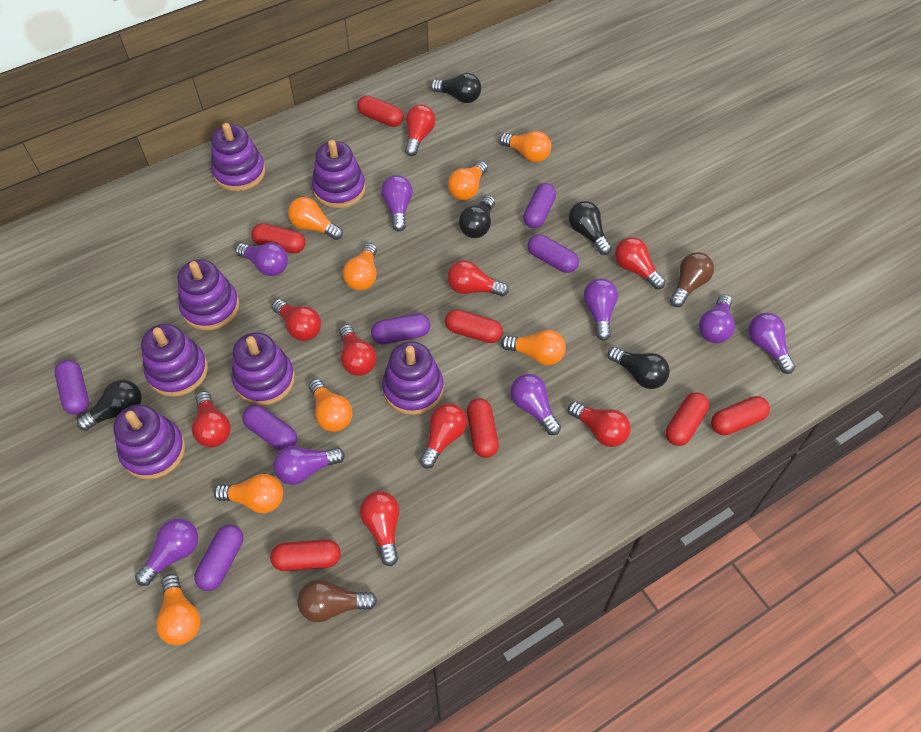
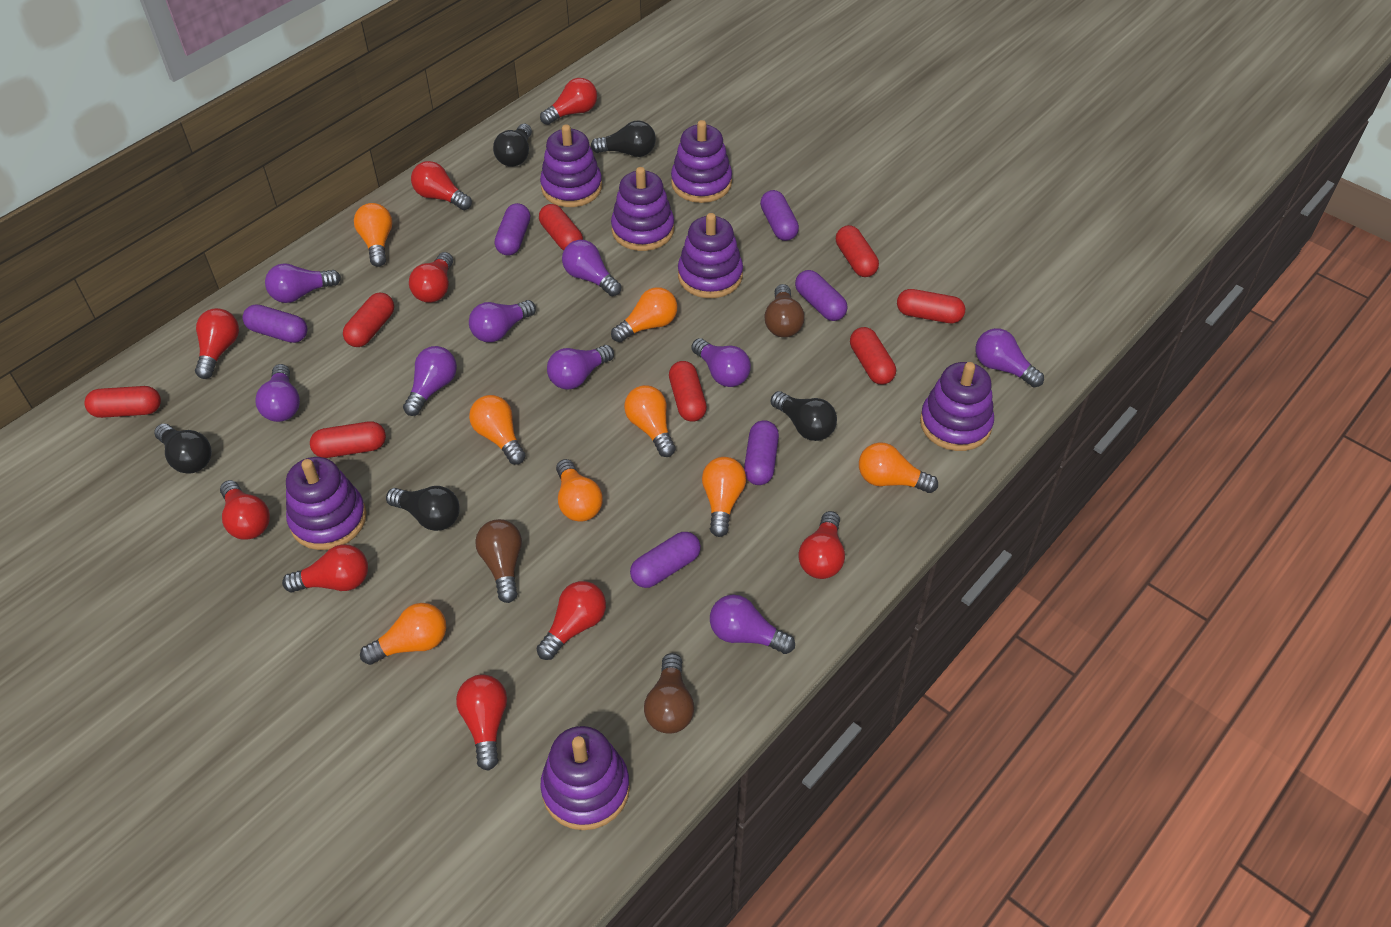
brown light bulb: [298,579,377,622] [670,252,714,307] = 2 -> [475,519,522,603] [644,653,694,734] [764,284,804,337] = 3
purple light bulb: [135,519,198,586] [235,243,288,276] [273,446,345,485] [381,175,413,232] [510,374,561,435] [584,278,618,341] [699,294,735,343] [748,313,795,374] = 8 -> [255,364,300,422] [265,263,341,303] [403,346,457,416] [469,300,536,342] [547,345,614,389] [562,240,621,296] [691,338,751,387] [710,594,795,654] [976,328,1044,387] = 9
red capsule: [251,223,305,253] [270,539,341,571] [357,95,403,127] [445,309,503,343] [467,398,499,458] [666,393,709,446] [711,396,770,435] = 7 -> [84,386,161,418] [310,421,386,458] [343,293,394,347] [539,204,583,251] [669,361,707,422] [836,225,879,277] [850,327,896,384] [897,289,965,323] = 8

